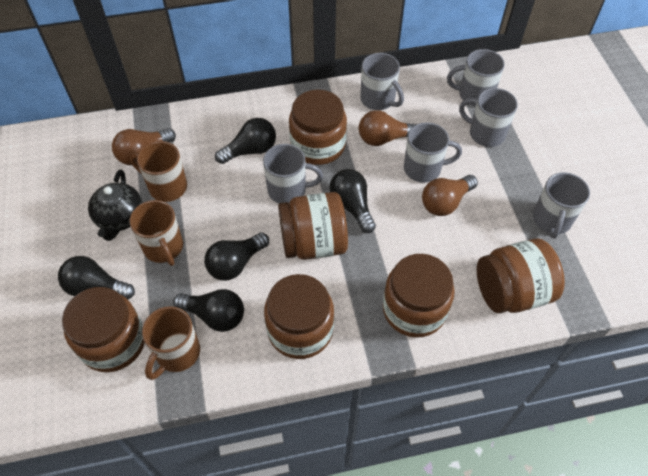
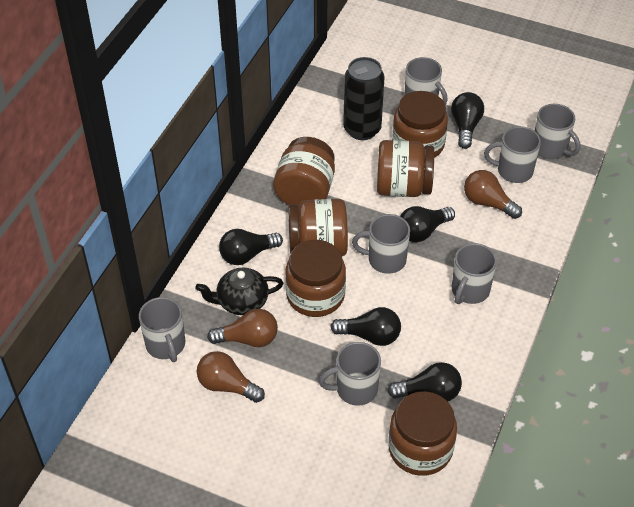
black can: none = 0 -> [343,57,385,140] = 1
brown mug: [130,141,187,202] [130,200,183,266] [142,306,200,380] = 3 -> none = 0
grey mug: [263,144,323,203] [360,53,404,110] [404,122,462,183] [447,49,505,106] [459,88,518,147] [533,172,590,239] = 6 -> [139,297,185,362] [319,342,381,406] [352,214,410,274] [404,57,448,105] [452,243,497,304] [484,126,541,183] [535,104,580,159] = 7

